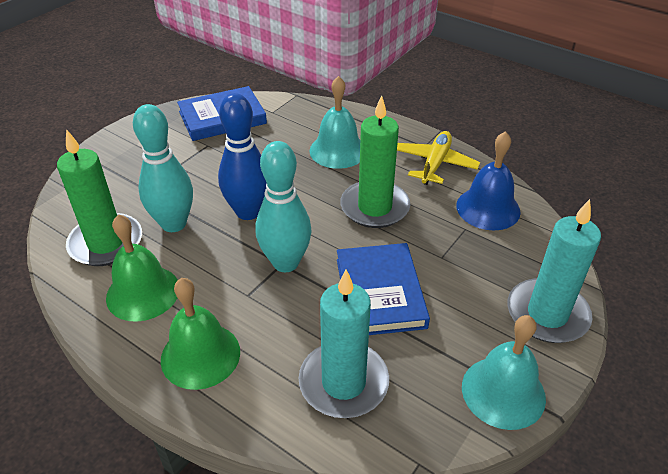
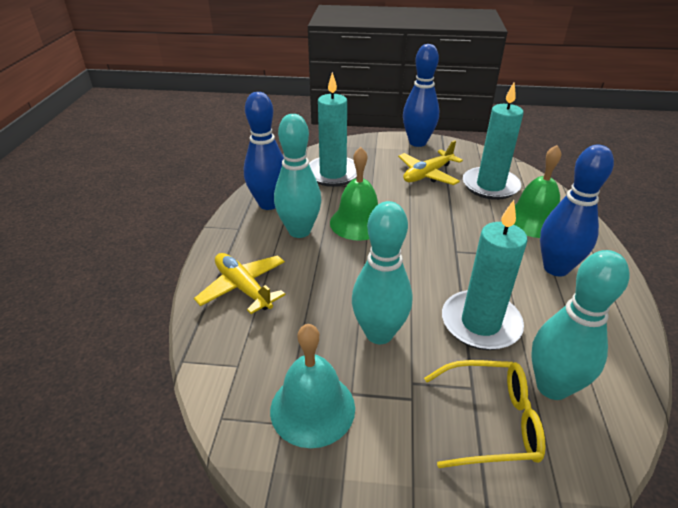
blue bell: [456,131,521,231] = 1 -> none = 0
blue book: [177,86,267,141] [337,243,430,335] = 2 -> none = 0
blue bowling pin: [218,93,267,220] = 1 -> [244,92,284,210] [403,44,439,147] [540,144,614,277] = 3
green candle: [57,129,142,266] [340,95,410,228] = 2 -> none = 0
turquoise bell: [310,76,360,169] [462,315,546,430] = 2 -> [270,324,355,448] = 1
turquoise bowling pin: [133,104,193,232] [256,141,312,272] = 2 -> [274,114,321,238] [352,201,412,344] [531,250,630,400] = 3
turquoise candle: [299,270,389,418] [508,199,601,343] = 2 -> [309,72,357,187] [442,200,527,350] [463,83,524,200] = 3
yellow glasses: none = 0 -> [424,360,545,468] = 1
yellow plane: [397,131,480,185] = 1 -> [194,253,285,314] [398,140,463,185] = 2

